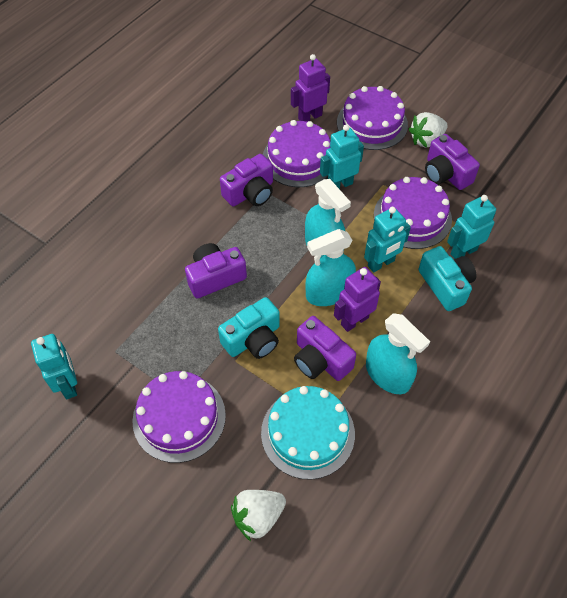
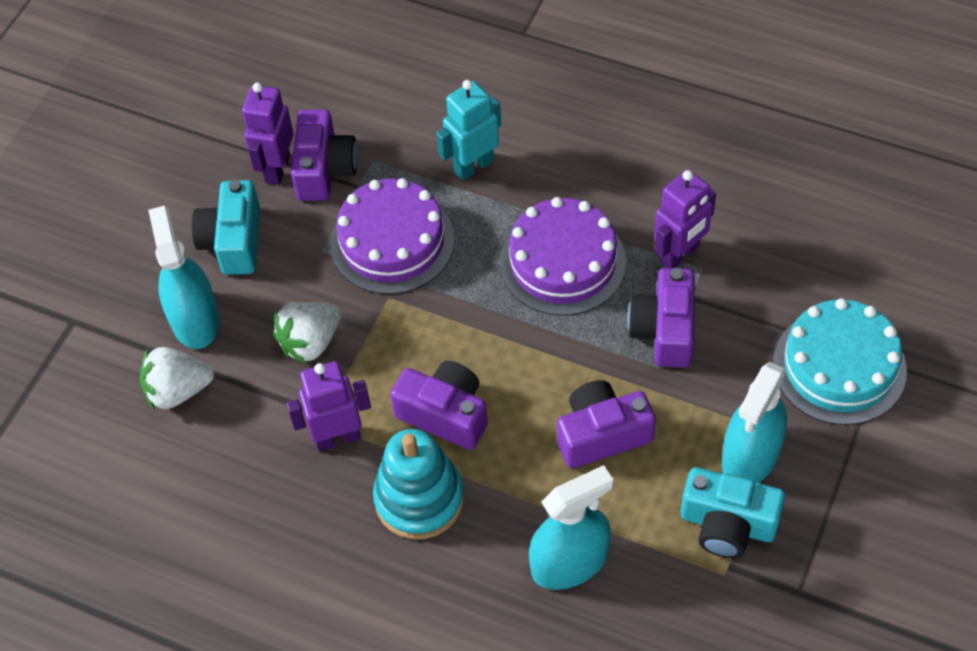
purple cake: [132,371,226,463] [263,120,331,187] [337,86,408,150] [374,177,452,249] = 4 -> [330,178,454,294] [500,197,626,316] = 2
purple robot: [291,54,330,122] [334,267,381,332] = 2 -> [242,82,294,185] [287,361,371,451] [654,170,716,268] = 3
turquoise robot: [31,334,77,399] [320,125,364,189] [364,207,411,272] [447,195,496,259] = 4 -> [436,80,501,181] = 1
turquoise stacking toy: none = 0 -> [373,429,464,539] = 1

